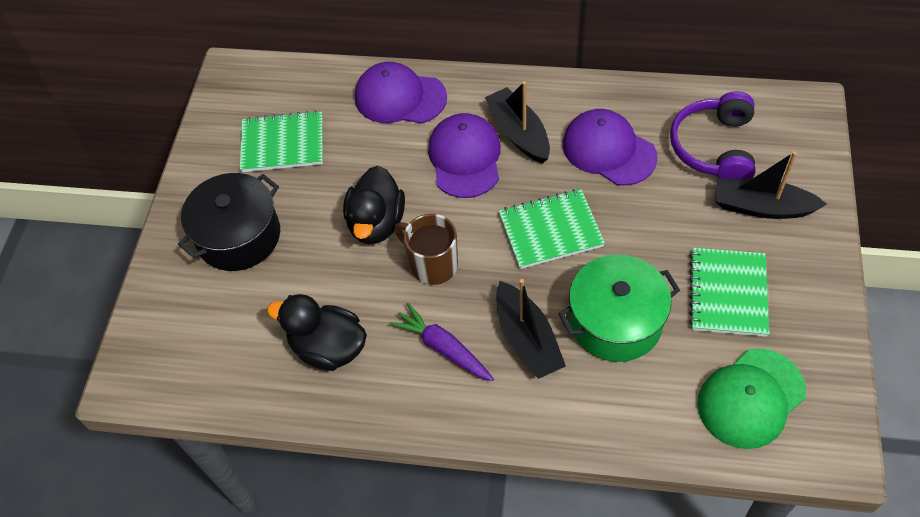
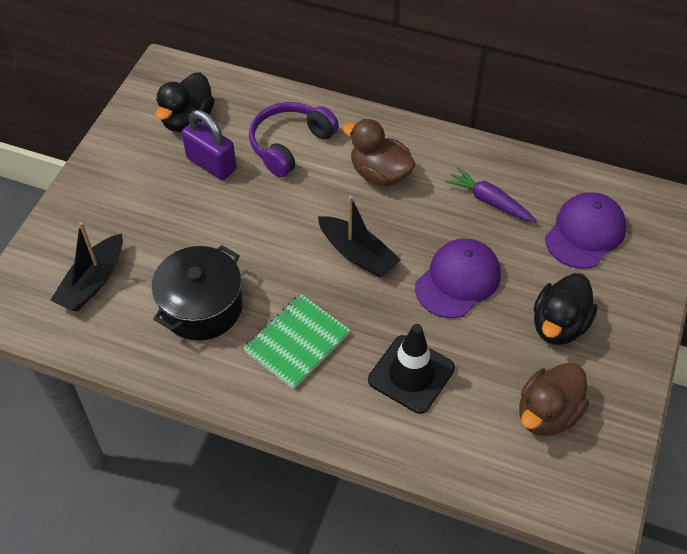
black boat: [485,81,550,163] [496,279,566,379] [715,151,827,219] = 3 -> [51,222,123,311] [318,196,401,278] = 2
black traffic cone: none = 0 -> [368,324,455,414] = 1
brown duck: none = 0 -> [342,119,416,187] [519,362,589,436] = 2
brown mug: [394,214,458,285] = 1 -> none = 0
green cap: [697,348,806,449] = 1 -> none = 0
green notebook: [240,110,323,172] [499,189,605,269] [689,248,769,337] = 3 -> [243,294,351,389] = 1
green pot: [558,254,680,362] = 1 -> none = 0
purple cap: [355,62,447,124] [428,113,501,198] [563,109,658,186] = 3 -> [415,238,501,318] [545,192,627,269] = 2
purple padlock: none = 0 -> [182,110,237,180] = 1

